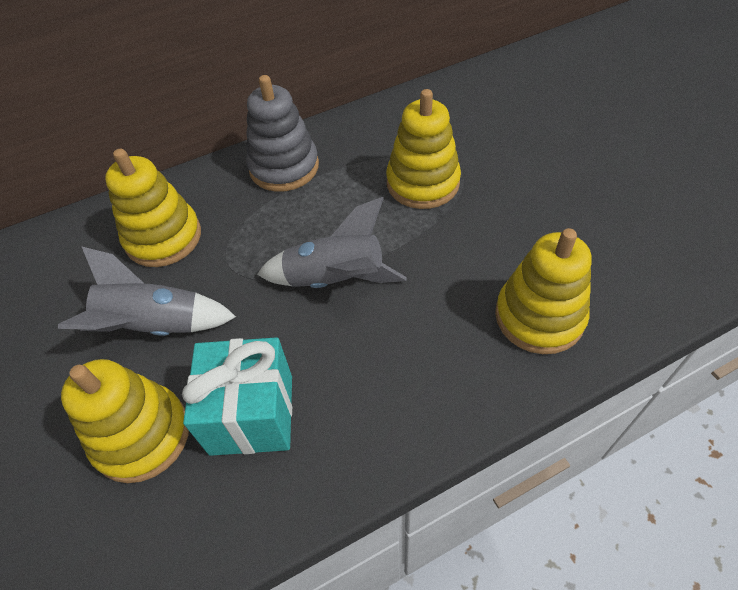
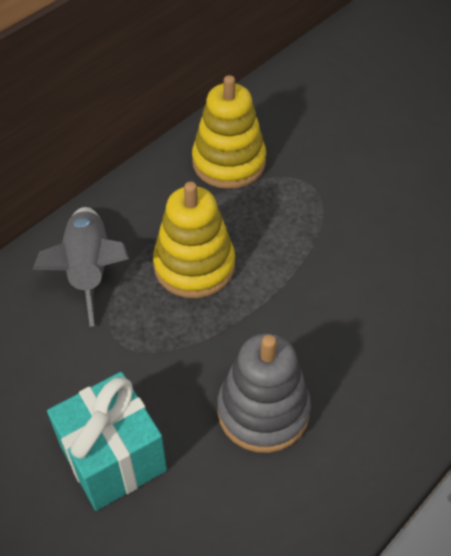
grey rocket: [58,246,236,336] [257,197,407,288] = 2 -> [32,207,129,327] = 1
yellow stacking toy: [61,359,189,483] [105,149,201,267] [386,89,461,209] [495,228,592,354] = 4 -> [153,182,235,298] [192,75,266,189] = 2

